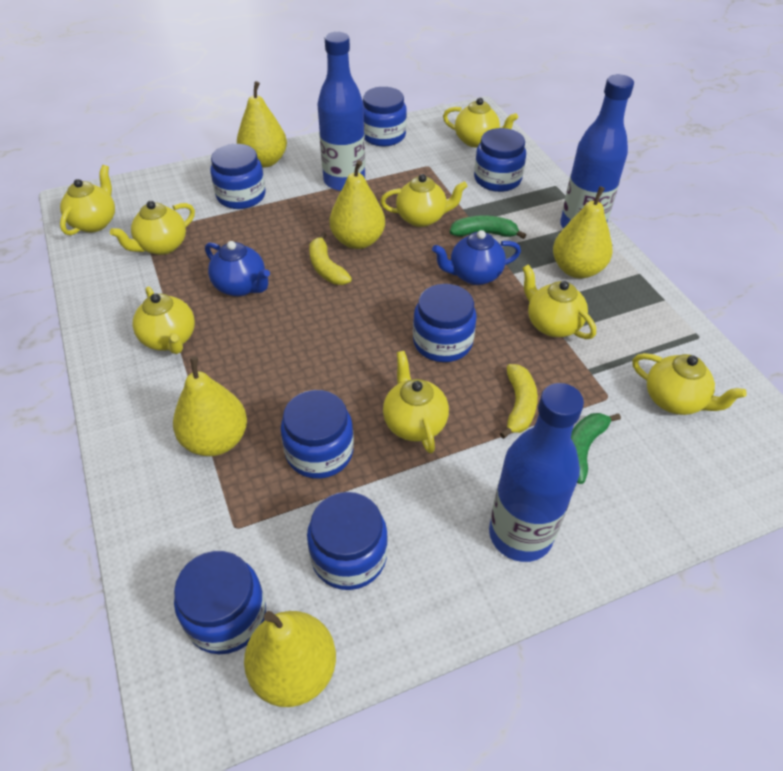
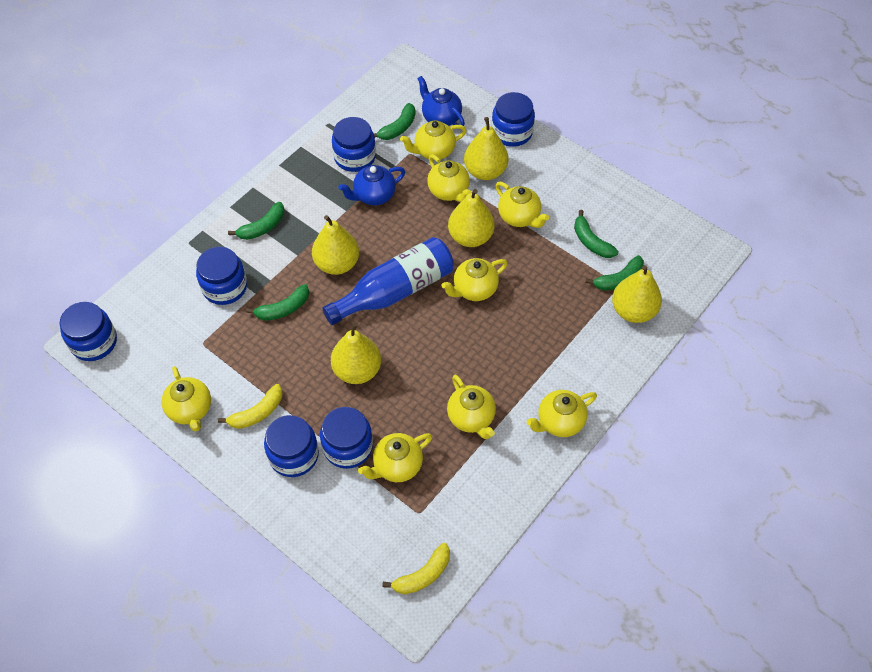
blue bottle: [317,32,365,191] [489,383,584,562] [560,74,634,229] = 3 -> [322,237,454,325] = 1
blue jar: [174,551,266,654] [210,144,265,209] [281,390,354,479] [307,492,388,590] [363,87,407,146] [413,284,477,362] [474,128,526,192] = 7 -> [60,302,117,361] [196,247,247,305] [264,415,319,477] [320,407,373,469] [332,117,376,172] [492,92,535,147] = 6
green banana: [450,215,526,239] [571,413,621,484] = 2 -> [228,202,284,240] [246,284,309,321] [374,103,415,140] [574,210,618,258] [586,255,644,291] = 5

